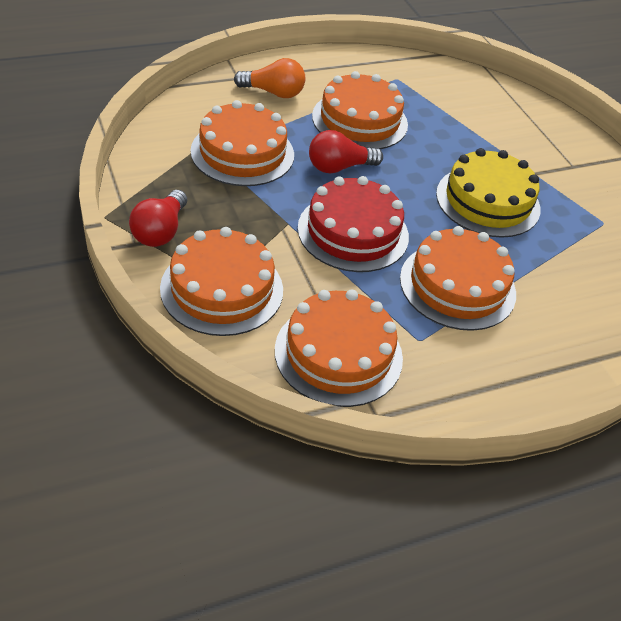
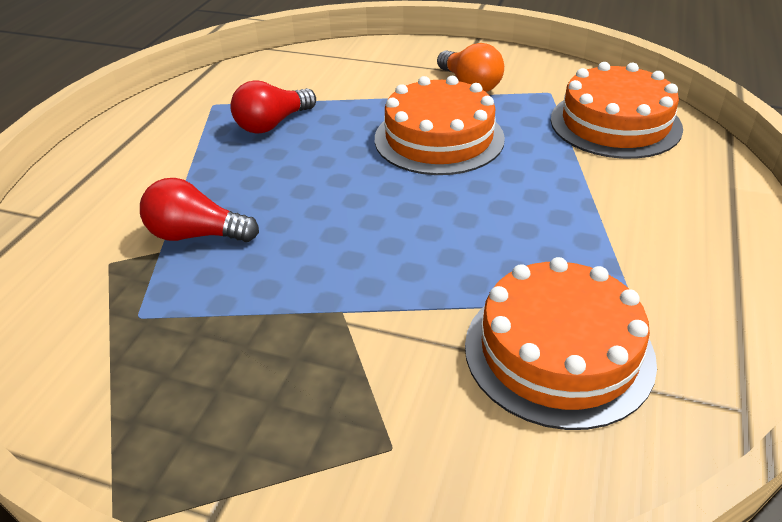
orange cake: [160,227,283,336] [191,100,294,186] [275,289,403,407] [312,71,408,149] [400,226,516,331] = 5 -> [375,76,505,175] [465,257,657,430] [551,62,683,159] = 3
red cake: [298,176,409,272] = 1 -> none = 0
yellow cake: [436,148,540,238] = 1 -> none = 0

